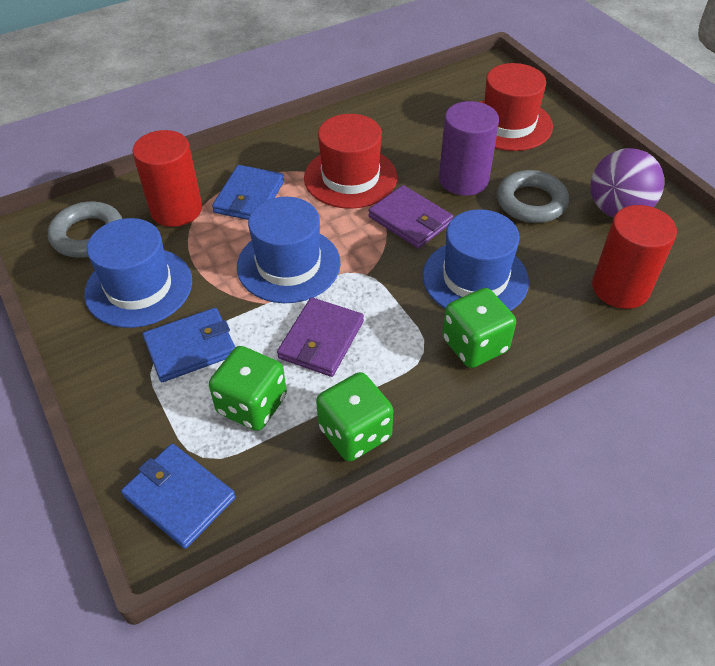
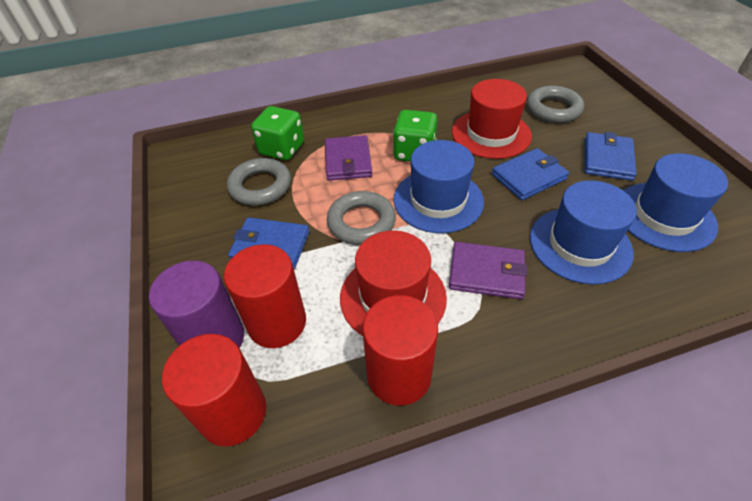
green dice: [209,346,287,431] [316,372,393,462] [442,288,516,368] = 3 -> [251,106,304,160] [393,110,438,162] = 2
grey ring: [48,201,122,258] [497,170,569,223] = 2 -> [227,158,291,205] [327,191,396,245] [527,86,584,123] = 3
purple ball: [590,148,664,218] = 1 -> none = 0
red cylinder: [132,130,202,227] [592,205,677,309] = 2 -> [162,334,266,446] [224,244,306,348] [362,295,438,405] = 3

